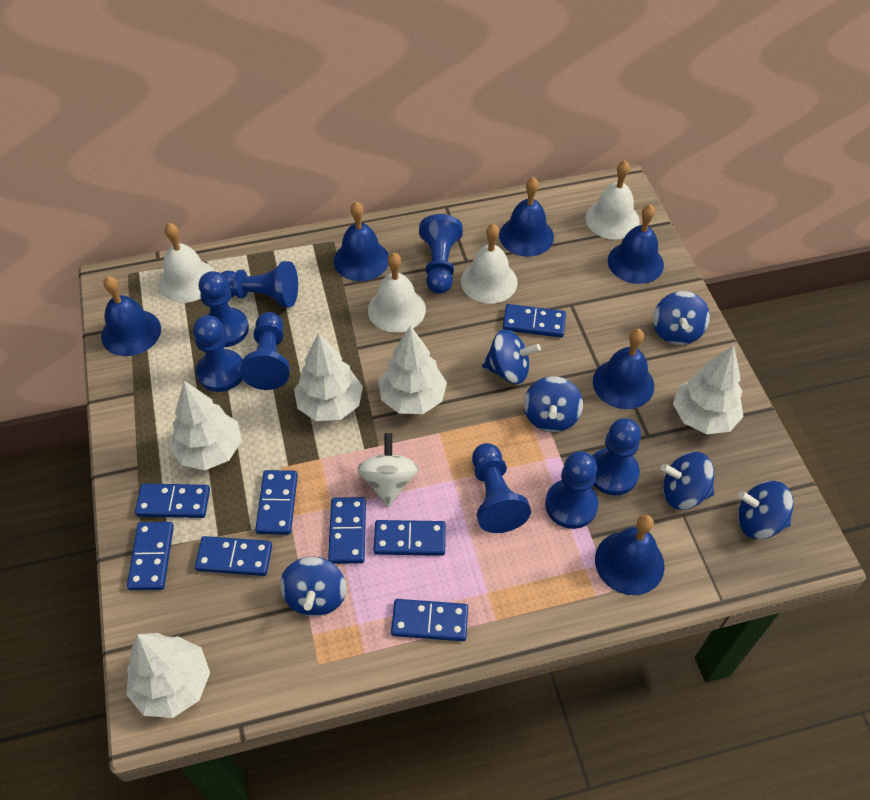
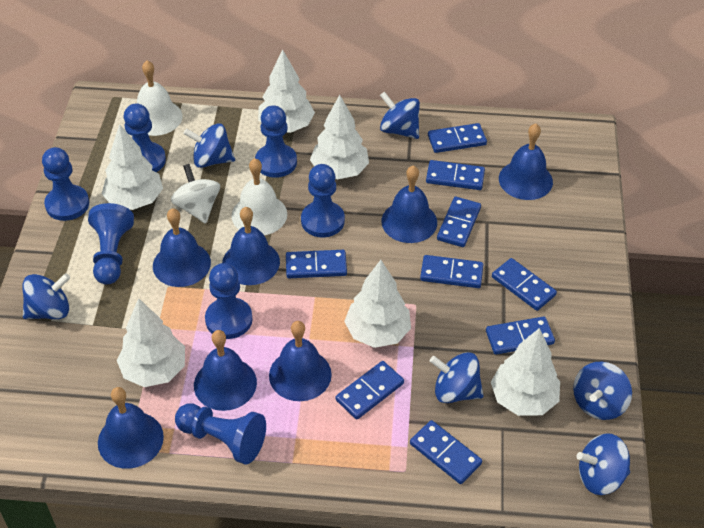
blue bell: [101,276,161,356] [334,202,389,281] [499,177,554,256] [593,329,654,409] [595,515,665,595] [608,204,664,284] = 6 -> [98,387,164,469] [153,208,211,287] [194,330,257,411] [222,207,280,285] [269,321,332,401] [381,165,437,243] [499,124,553,200] = 7
blue domino: [127,522,174,590] [135,483,210,518] [195,536,272,576] [255,470,298,535] [328,497,366,564] [374,520,446,556] [391,599,468,641] [503,304,566,338] = 8 -> [286,250,347,278] [336,361,404,419] [410,420,482,484] [420,255,483,288] [426,160,485,190] [428,123,487,153] [437,197,481,247] [486,316,555,355] [492,258,557,311] = 9
blue pawn: [193,315,243,392] [199,271,249,347] [221,261,298,307] [240,312,290,390] [419,214,463,294] [472,443,531,533] [545,451,598,529] [593,418,641,495] = 8 -> [42,147,89,221] [88,203,134,285] [124,103,166,172] [175,404,266,465] [205,263,253,339] [255,105,297,178] [301,164,345,237] = 7
white bell: [159,223,214,303] [368,253,426,333] [461,224,518,304] [585,160,640,240] = 4 -> [137,61,183,136] [232,158,287,235] = 2
white tree: [126,633,210,718] [170,381,242,470] [294,332,363,421] [379,326,447,414] [673,345,744,434] = 5 -> [102,124,163,210] [117,298,185,387] [258,49,315,133] [310,95,369,179] [344,260,411,348] [491,328,560,416] = 6

